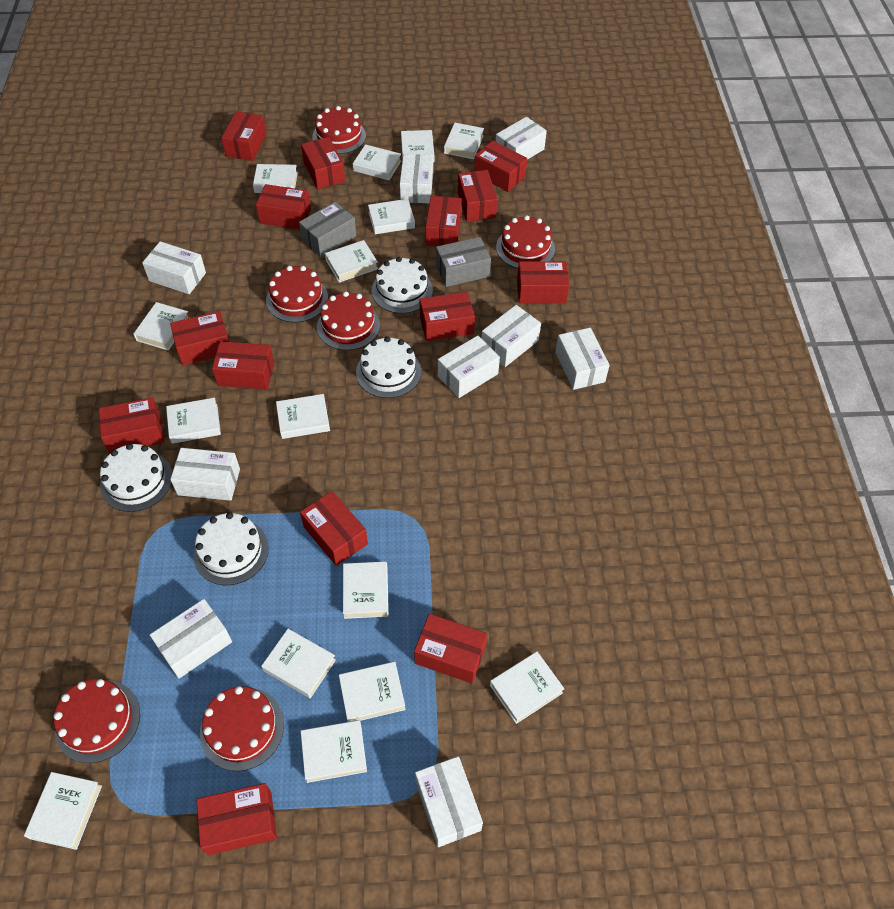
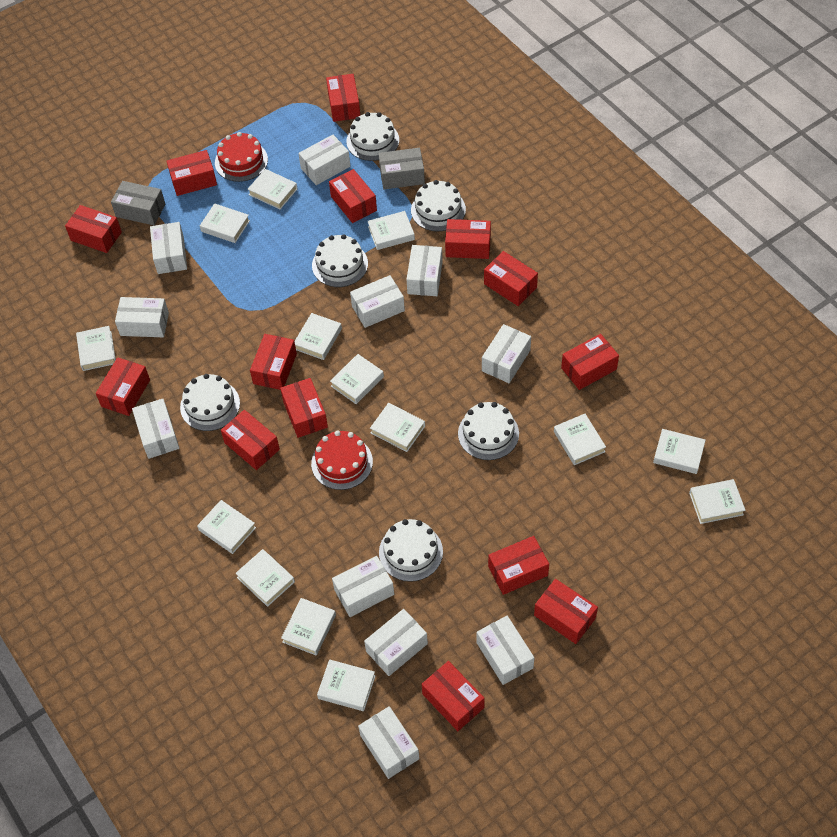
red cake: [54,679,140,763] [200,686,284,771] [266,266,328,322] [312,106,366,154] [317,291,380,350] [496,215,555,269] = 6 -> [215,132,268,182] [311,430,373,490] = 2
white book: [24,772,102,850] [133,302,189,350] [166,398,221,444] [253,164,298,193] [261,629,336,698] [276,394,330,439] [301,720,367,783] [325,240,378,283] [339,662,406,722] [343,562,389,619] [353,144,401,180] [368,199,415,234] [401,130,434,162] [444,123,484,159] [490,651,564,724] = 15 -> [76,326,116,371] [197,500,256,554] [200,203,250,243] [235,549,295,607] [248,169,298,209] [281,598,336,656] [295,313,342,360] [317,659,375,711] [330,354,384,404] [367,211,415,250] [370,403,425,452] [554,414,606,465] [653,429,706,474] [689,479,746,524] = 14
white box: [142,241,206,294] [150,599,232,679] [170,448,240,501] [400,154,433,203] [415,756,483,847] [438,336,500,398] [482,305,541,367] [496,117,547,160] [555,328,610,390] = 9 -> [115,297,169,337] [132,399,180,459] [150,222,187,274] [298,135,350,185] [332,556,394,617] [350,275,405,328] [358,706,419,779] [364,609,428,676] [406,245,443,296] [477,616,534,685] [482,324,531,383] = 11
white cake: [100,443,172,512] [193,512,269,585] [356,336,421,398] [372,257,433,313] = 4 -> [180,374,240,431] [312,234,368,287] [347,112,399,161] [379,519,443,582] [411,180,466,231] [458,402,519,460] = 6

